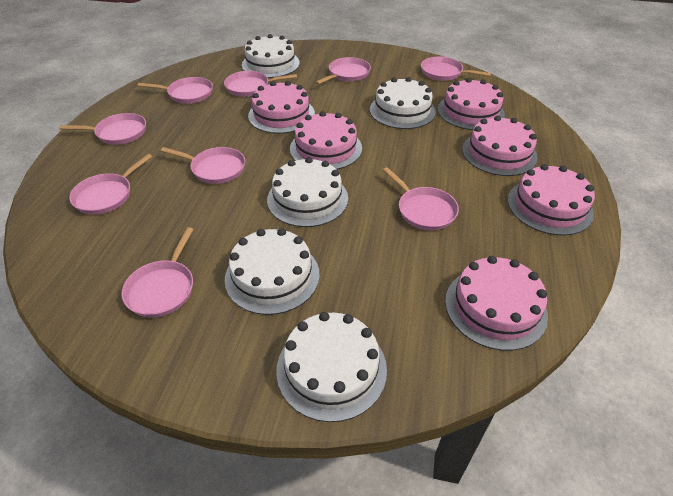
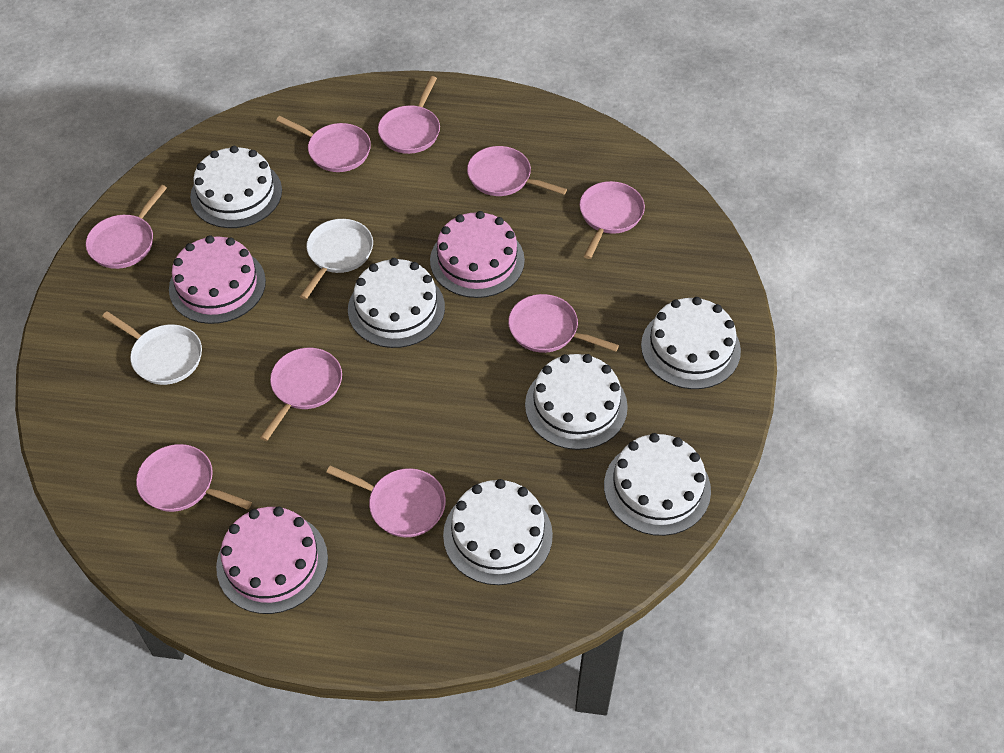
pink cake: [248,81,315,134] [290,111,362,170] [438,78,505,130] [445,256,548,351] [462,115,537,176] [508,164,595,236] = 6 -> [169,235,266,324] [216,506,328,614] [430,211,525,298] = 3
white cake: [225,228,320,315] [242,34,300,78] [267,157,348,227] [276,312,387,422] [370,77,436,129] = 5 -> [190,146,282,228] [348,258,445,348] [443,479,553,585] [525,354,628,450] [604,433,711,536] [641,297,741,389] = 6
white pan: none = 0 -> [102,311,202,385] [300,219,373,300] = 2

